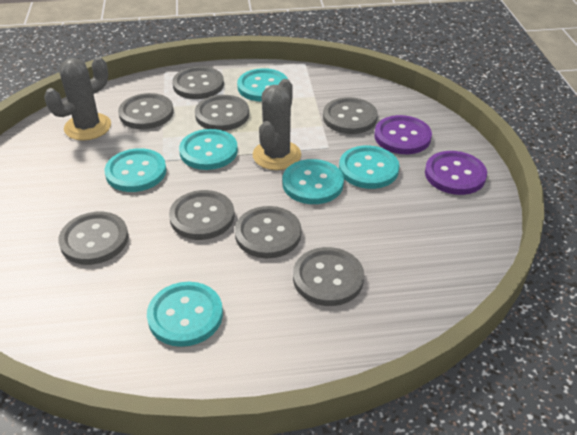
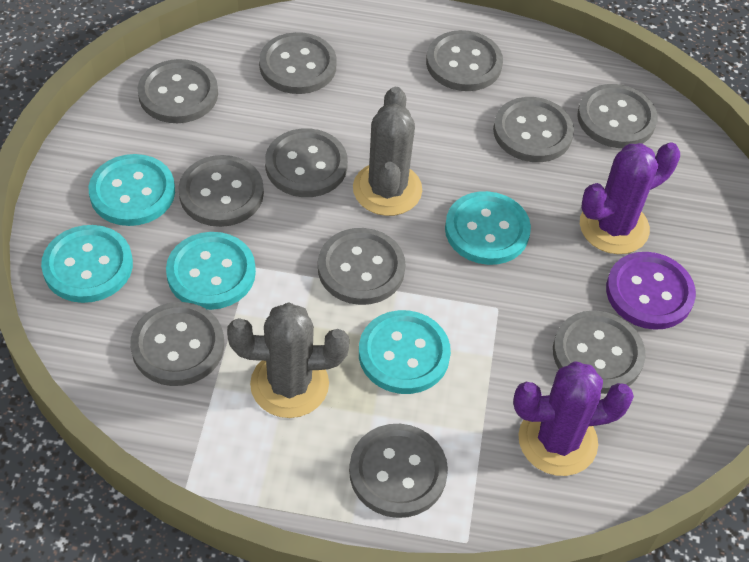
grey button: [58,212,128,265] [118,93,174,129] [169,190,235,240] [172,66,224,99] [195,95,249,131] [235,206,301,258] [293,247,364,306] [323,97,378,134] = 8 -> [130,302,224,386] [138,59,218,123] [178,155,264,227] [259,32,337,94] [265,128,348,197] [318,228,405,305] [349,424,448,518] [426,30,503,91] [493,97,574,162] [553,310,645,394] [577,84,658,148] = 11
purple button: [374,115,432,154] [425,151,487,195] = 2 -> [606,252,696,330] = 1
purple cactus: none = 0 -> [513,361,634,476] [580,142,680,254] = 2
turquoise button: [105,148,166,192] [147,282,223,347] [179,129,238,170] [237,68,288,102] [283,159,344,204] [339,146,399,189] = 6 -> [41,225,133,303] [89,154,175,226] [166,232,256,310] [359,310,451,394] [445,191,531,265] = 5

